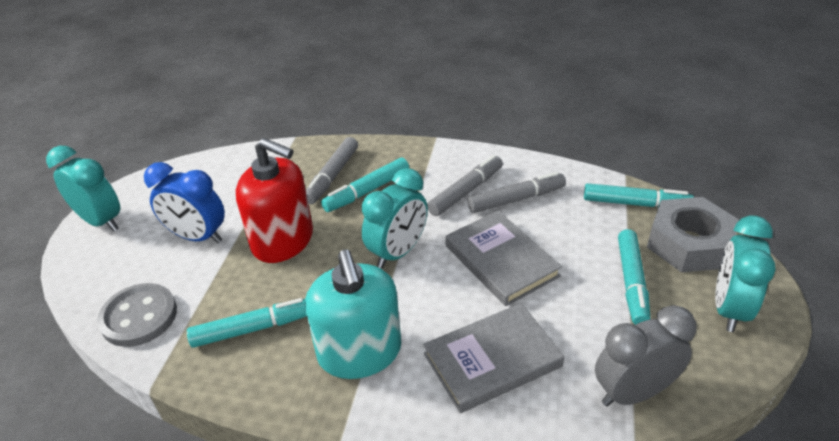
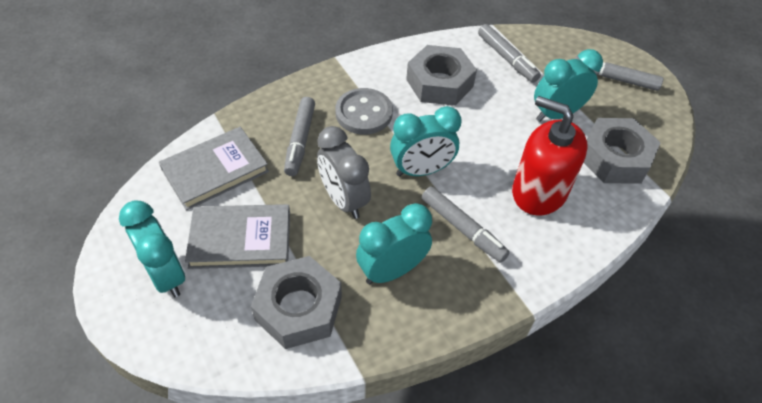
blue clock: [144,162,225,243] = 1 -> none = 0
grey marker: [306,137,358,204] [427,155,503,216] [468,172,566,213] = 3 -> [284,97,315,176] [422,186,510,263] [478,24,541,83] [575,56,663,91] = 4
grey nut: [647,197,739,272] = 1 -> [251,256,342,349] [406,45,477,106] [583,118,661,184] = 3
turquoise clock: [46,146,120,231] [362,168,428,268] [715,216,776,332] = 3 -> [119,200,185,297] [356,203,432,284] [390,106,462,176] [534,49,603,122] = 4
turquoise marker: [187,298,307,348] [321,158,409,212] [584,183,694,207] [618,229,650,325] = 4 -> none = 0
turquoise soap dispenser: [305,250,401,379] = 1 -> none = 0

